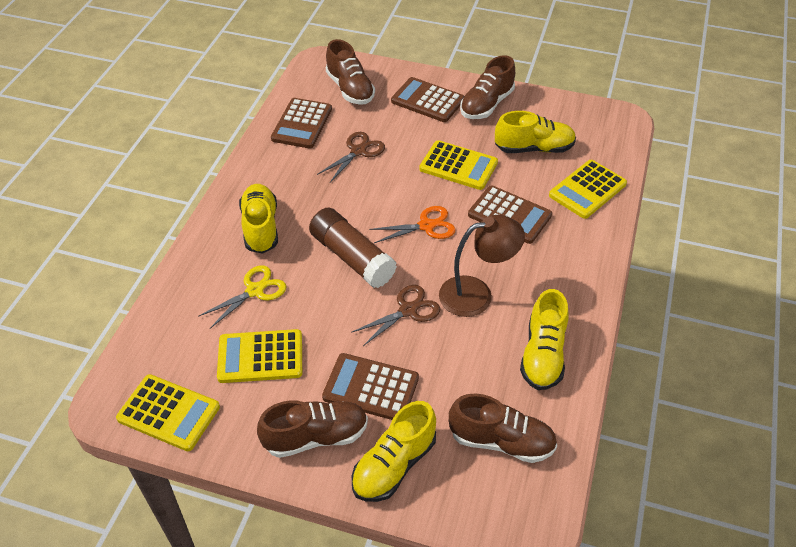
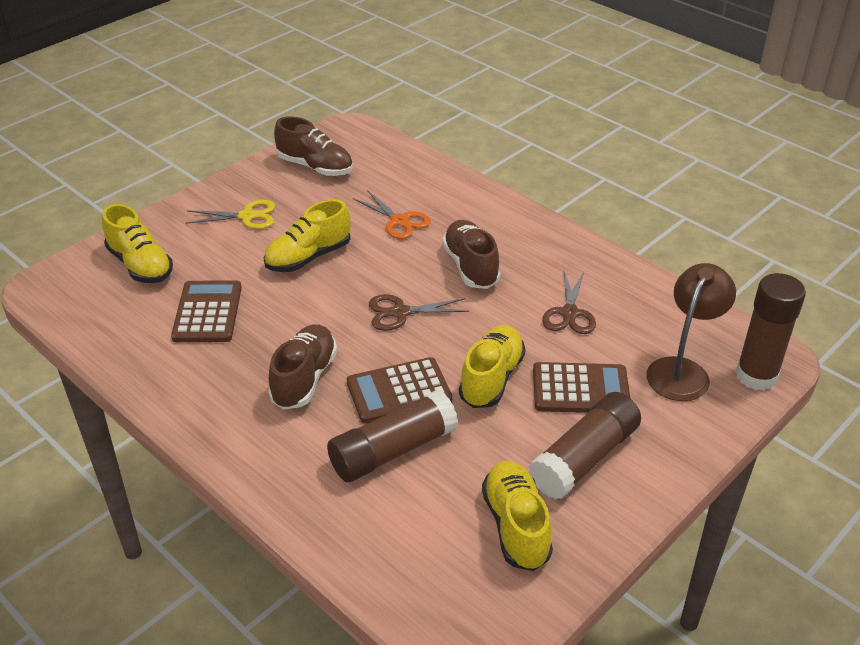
brown calculator: [271,98,332,148] [322,353,419,420] [391,77,464,122] [468,185,552,244] = 4 -> [171,280,242,342] [347,357,452,423] [533,362,630,413] = 3
brown glue stick: [309,208,397,288] = 1 -> [327,390,458,482] [528,392,641,500] [736,273,806,391] = 3
brown shoe: [257,400,368,458] [326,39,375,105] [449,394,557,463] [460,55,515,119] = 4 -> [268,324,337,410] [274,116,353,176] [442,220,500,289] = 3
yellow calculator: [116,374,220,451] [217,329,302,383] [419,140,498,190] [549,160,627,219] = 4 -> none = 0

